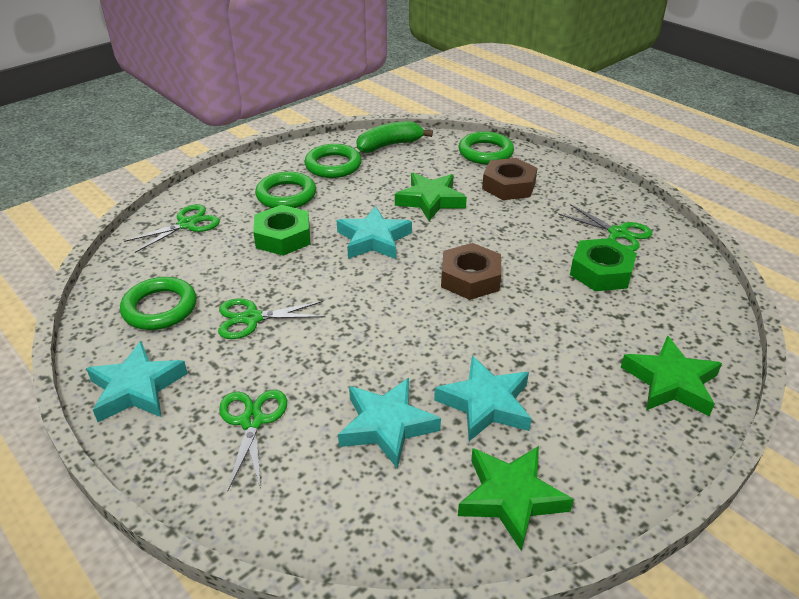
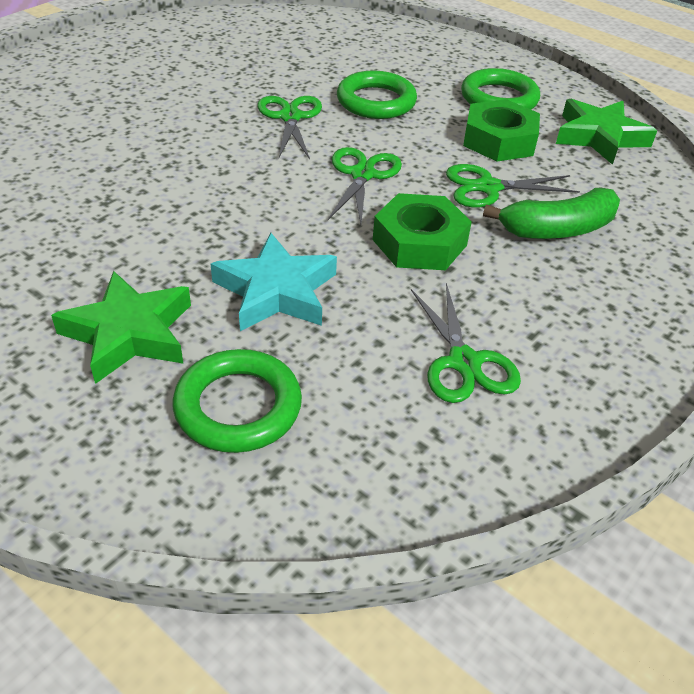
brown nut: [441,243,501,300] [482,158,538,200] = 2 -> none = 0
green ring: [120,277,196,330] [255,172,316,208] [305,144,362,178] [459,132,514,164] = 4 -> [172,349,302,453] [337,70,417,119] [461,68,540,109] = 3
green star: [395,173,467,221] [458,446,574,551] [621,336,722,416] = 3 -> [51,271,191,384] [556,99,657,165] = 2
turquoise star: [86,341,188,422] [337,206,412,259] [338,378,441,469] [434,356,532,441] = 4 -> [211,233,337,331] = 1

